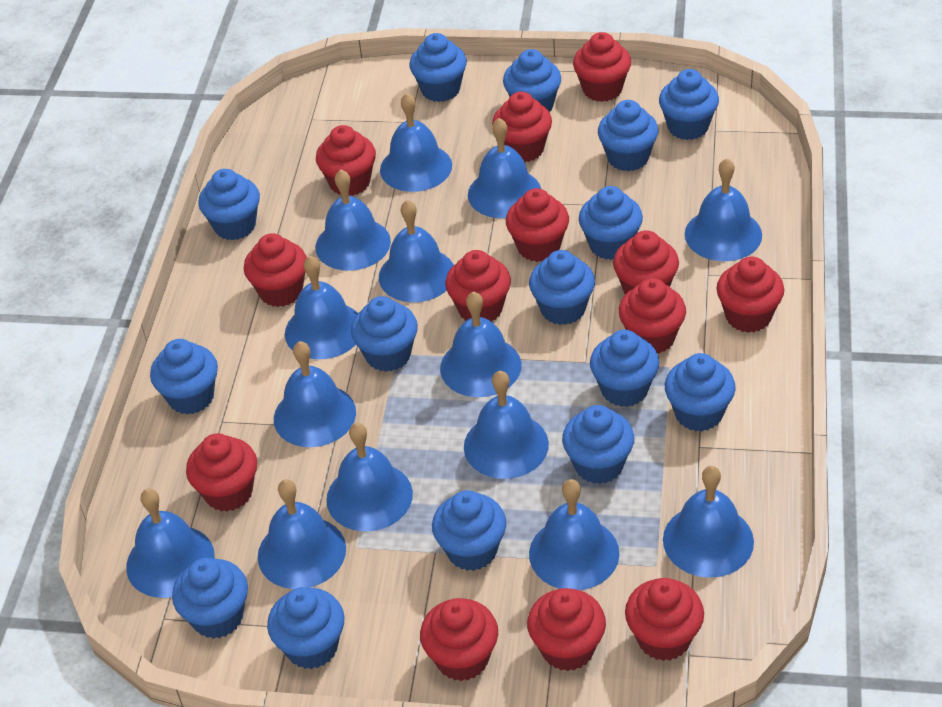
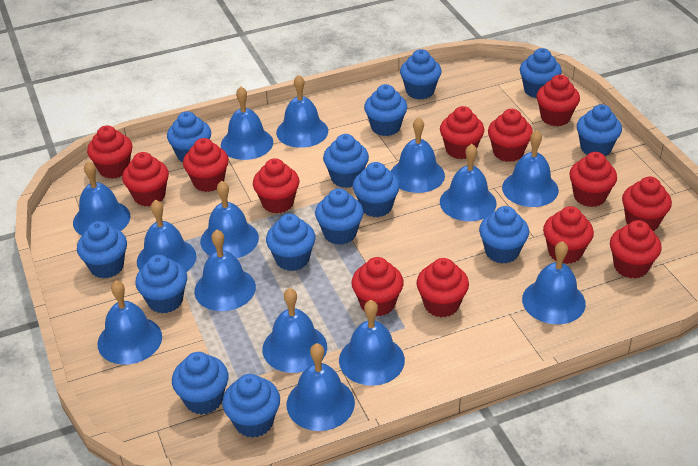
blue cupcake: [150,339,218,414] [172,558,248,639] [198,169,260,240] [267,587,345,669] [351,296,418,372] [409,33,467,102] [432,490,506,571] [503,49,561,112] [529,250,595,325] [562,405,634,484] [579,186,643,260] [590,330,659,407] [598,100,658,171] [659,69,719,140] [665,353,736,431] = 15 -> [77,221,127,278] [135,255,187,313] [167,111,211,162] [172,352,229,415] [222,374,280,438] [266,214,316,271] [315,188,364,245] [323,134,369,188] [353,162,400,217] [364,84,407,136] [400,49,442,100] [479,206,529,264] [520,48,562,98] [577,104,622,156] = 14

